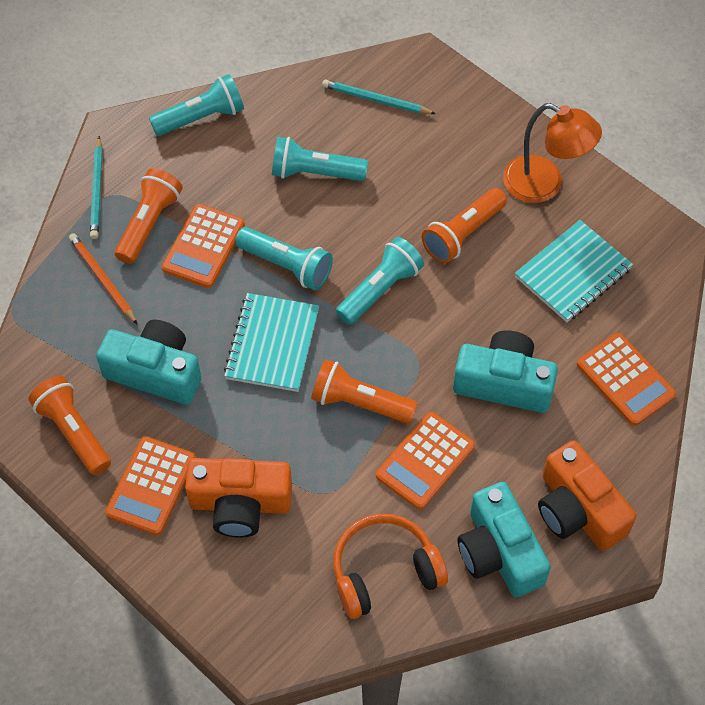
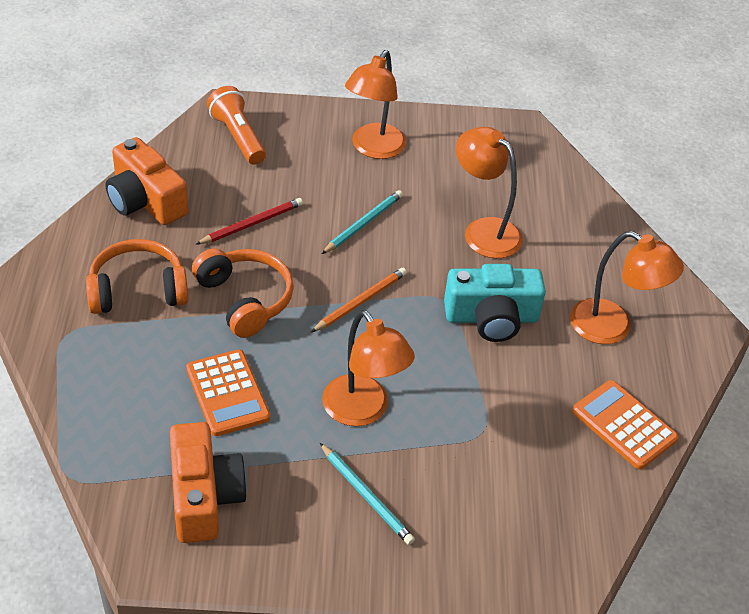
orange calculator: [105,436,196,536] [162,204,245,288] [376,412,475,510] [577,333,676,426] = 4 -> [186,350,270,436] [572,380,678,469] = 2
orange flashlight: [28,376,111,475] [115,168,183,264] [311,359,418,424] [422,188,507,263] = 4 -> [207,86,266,165] = 1
orange headphones: [333,514,448,619] = 1 -> [86,239,188,314] [192,248,294,338] = 2
orange lamp: [503,103,602,203] = 1 -> [322,310,415,426] [345,50,406,159] [456,127,523,258] [570,231,684,344] = 4
red pencil: none = 0 -> [195,198,303,245] = 1
turquoise camera: [96,320,201,405] [453,330,558,413] [458,482,551,597] = 3 -> [444,264,546,342] = 1
turquoise flashlight: [149,74,244,136] [235,227,333,290] [272,137,368,181] [336,237,424,325] = 4 -> none = 0
turquoise notebook: [224,293,319,392] [515,220,633,322] = 2 -> none = 0

